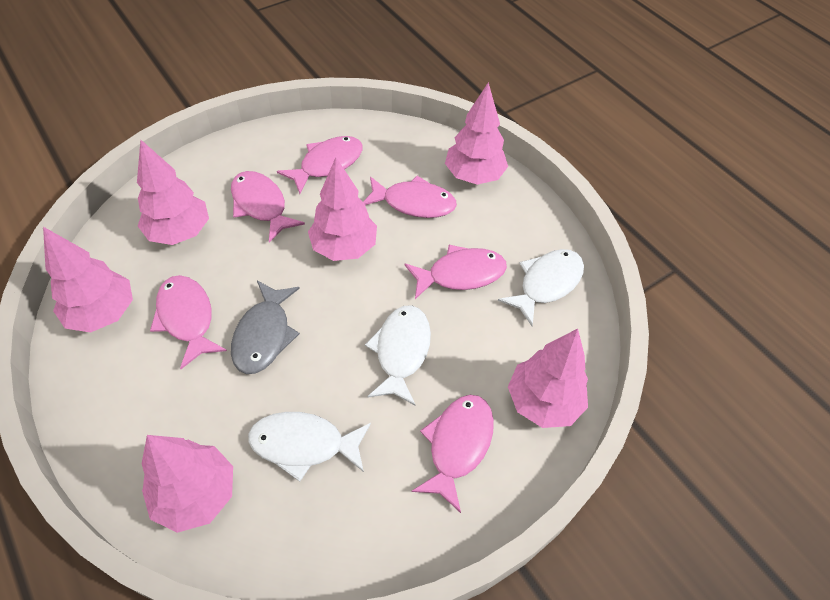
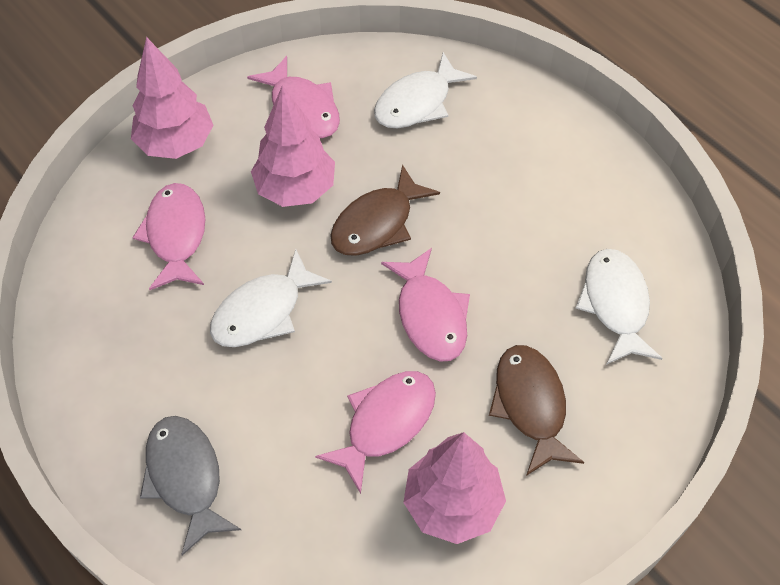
brown fish: none = 0 -> [330,164,440,256] [489,345,584,476] = 2
pink fish: [150,275,227,369] [231,171,305,242] [277,136,363,194] [363,176,457,218] [404,245,507,299] [411,395,494,513] = 6 -> [132,183,205,290] [247,56,340,138] [315,371,436,494] [381,248,470,362] = 4
pink tree: [43,227,133,332] [137,140,209,245] [142,435,233,533] [308,157,377,261] [445,82,508,185] [508,328,588,428] = 6 -> [131,37,213,159] [251,85,335,207] [403,432,506,544] = 3

